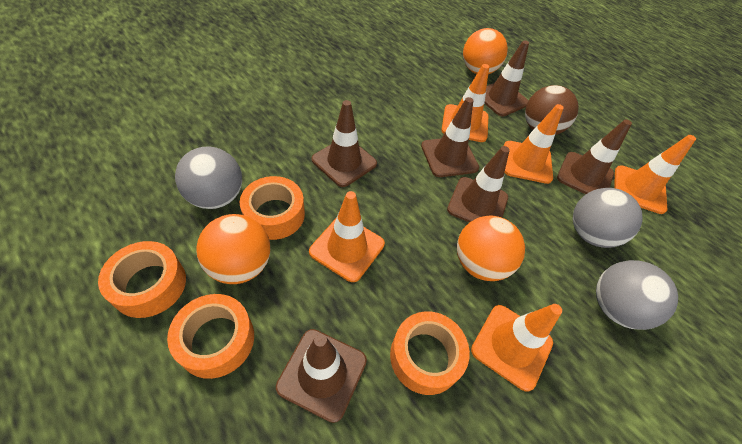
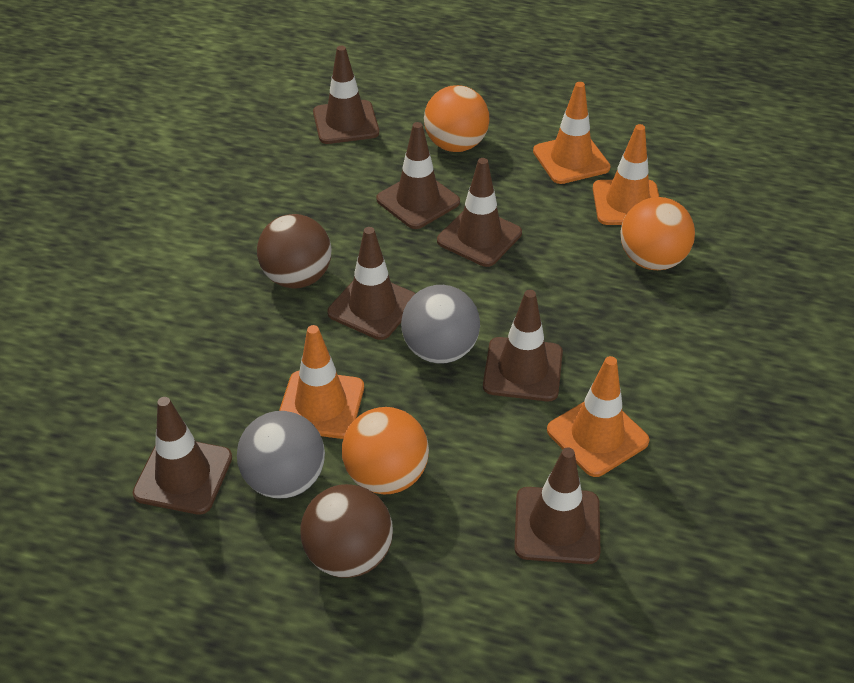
brown ball: [525,85,579,135] = 1 -> [257,214,331,288] [301,484,393,578] = 2
brown traffic cone: [276,329,367,423] [312,100,377,187] [421,97,479,177] [447,146,510,222] [484,40,529,117] [557,119,632,194] = 6 -> [132,397,232,515] [313,46,379,144] [327,227,416,340] [376,122,460,229] [437,158,522,267] [483,290,563,401] [514,447,601,564] = 7
grey ball: [175,146,242,209] [573,188,642,248] [596,260,678,330] = 3 -> [237,411,325,498] [401,285,480,364] = 2
orange tape: [98,241,186,318] [167,294,254,379] [240,176,305,240] [390,311,470,395] = 4 -> none = 0
orange traffic cone: [309,191,385,282] [441,64,489,142] [471,304,562,392] [504,104,564,184] [614,135,696,214] = 5 -> [279,325,364,439] [533,82,611,184] [547,356,649,477] [593,124,659,225] = 4

